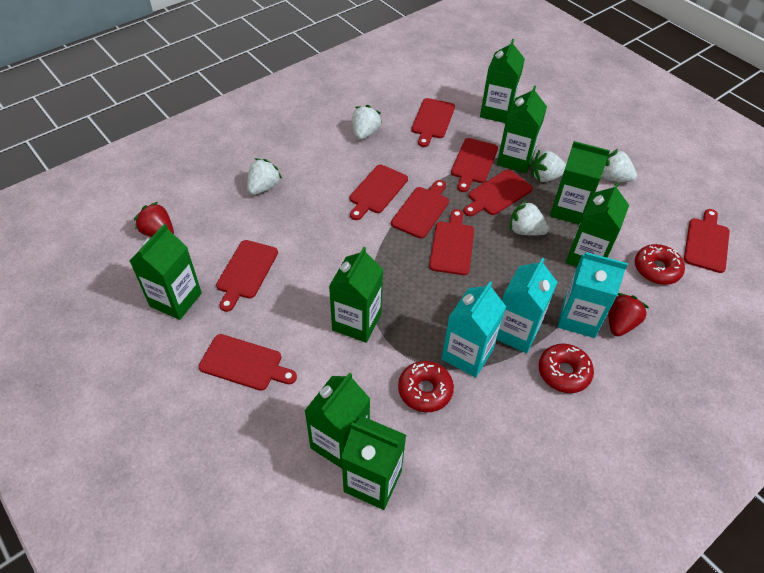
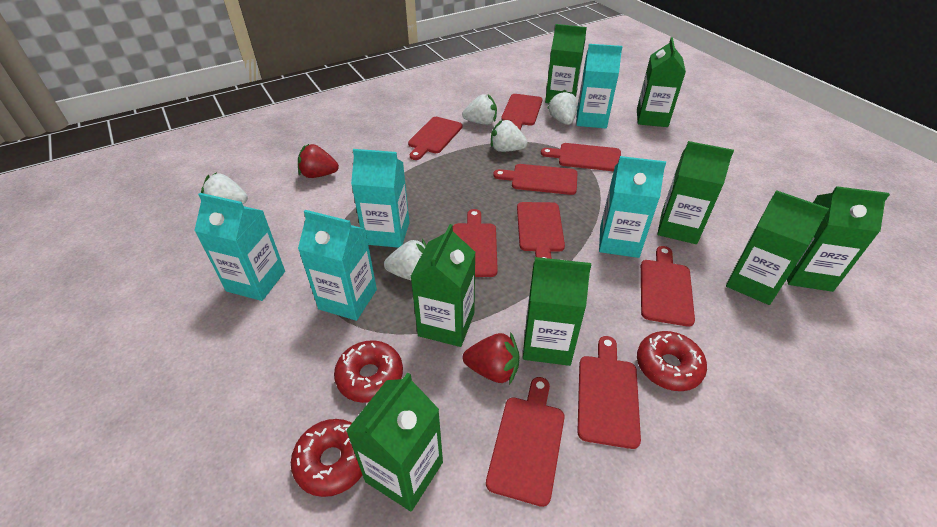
turquoise carton: [442,281,506,378] [496,258,557,353] [558,252,628,338] = 3 -> [194,193,285,301] [298,210,377,321] [351,149,410,248] [576,44,623,128] [599,156,666,258] = 5

